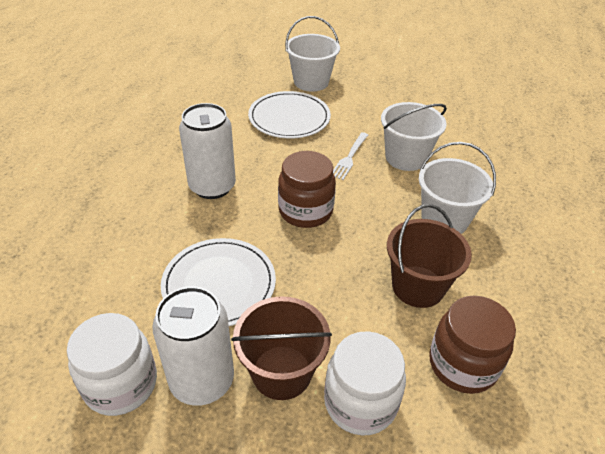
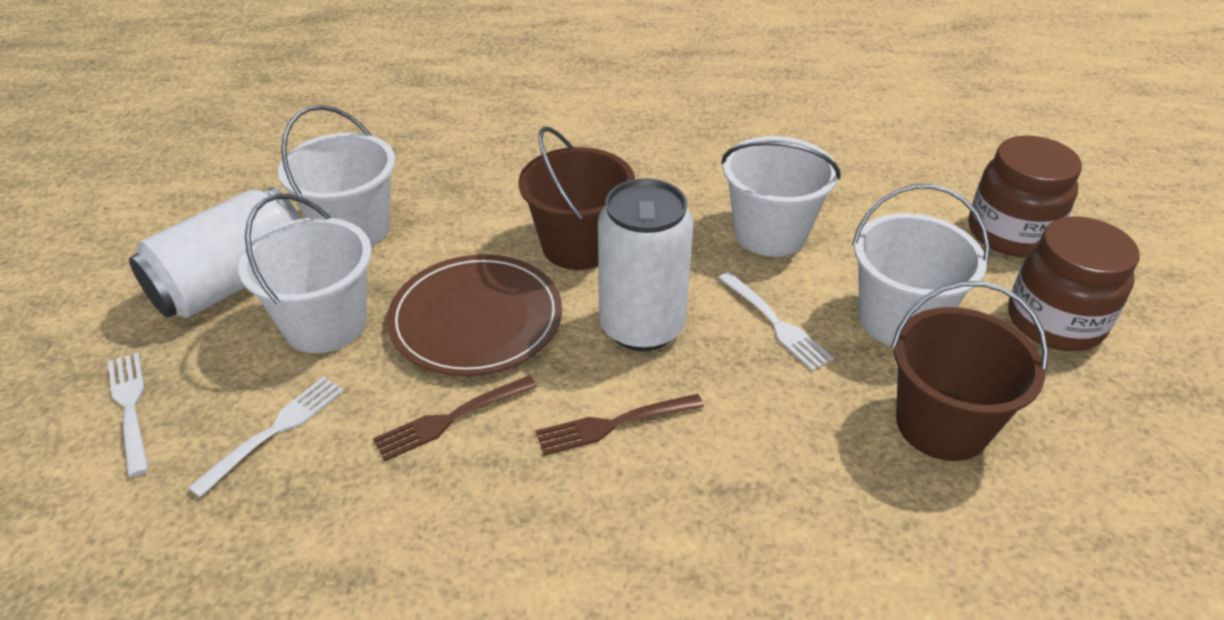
brown fork: none = 0 -> [373,375,537,461] [536,394,704,456] = 2
brown plate: none = 0 -> [387,254,562,376] = 1
white bucket: [285,16,340,91] [381,102,447,171] [419,142,496,234] = 3 -> [238,194,372,353] [278,105,395,247] [721,136,841,257] [852,184,990,346] = 4
white fork: [333,132,368,180] = 1 -> [108,353,149,477] [188,376,344,497] [718,272,834,371] = 3
white jar: [67,313,157,416] [324,331,406,436] = 2 -> none = 0
white plate: [161,238,276,326] [248,91,331,138] = 2 -> none = 0

